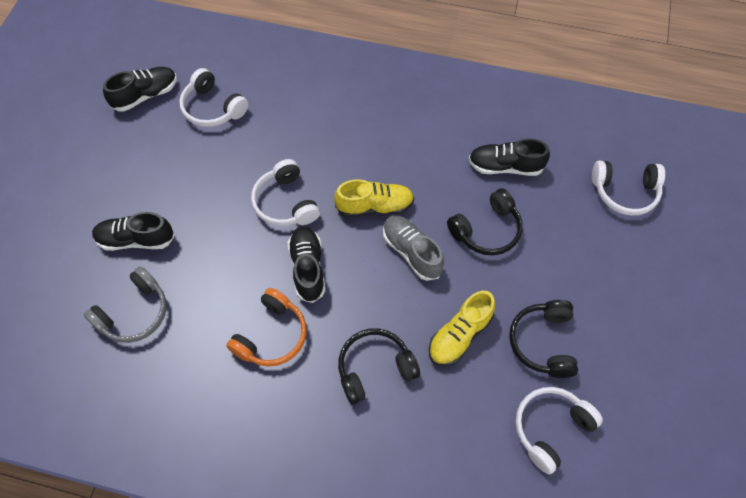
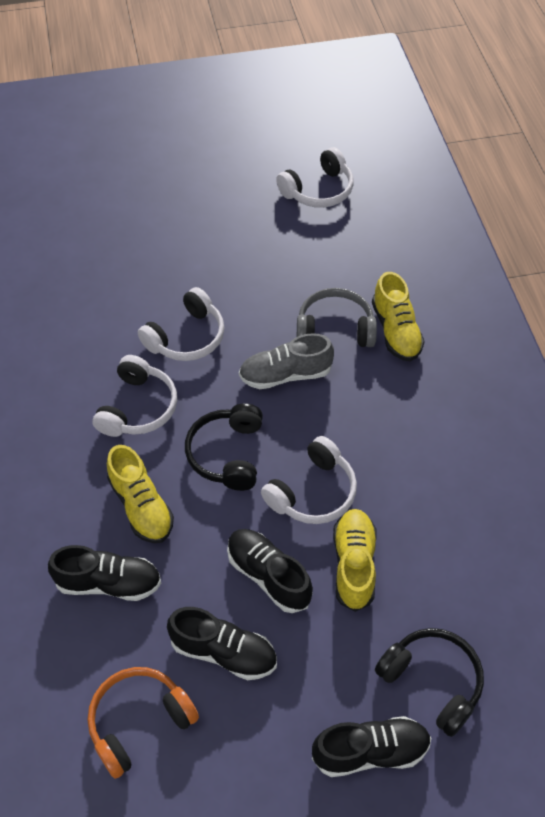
black headphones: [338,328,420,405] [447,188,523,255] [509,300,578,378] = 3 -> [185,403,263,491] [375,628,484,737] = 2
yellow shoe: [334,179,414,218] [429,291,495,366] = 2 -> [107,445,174,543] [333,509,377,612] [372,272,425,361] = 3

